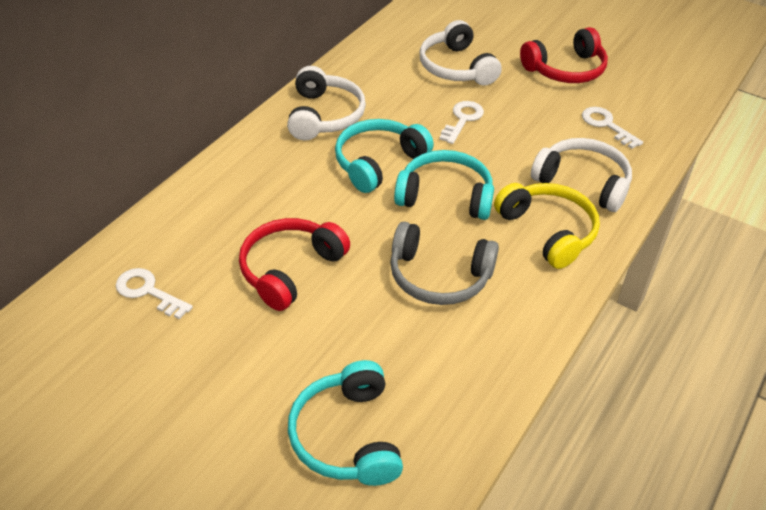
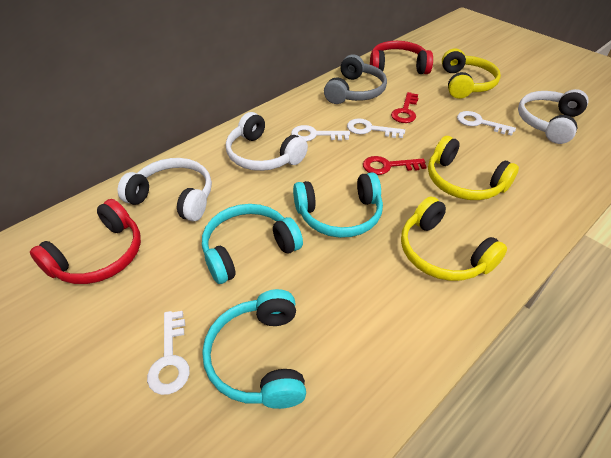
red key: none = 0 -> [363,156,426,175] [391,92,418,123] = 2
white key: [116,268,193,319] [439,101,484,144] [582,107,643,149] = 3 -> [147,311,190,395] [291,125,350,141] [347,118,405,138] [457,111,516,136] = 4
yellow headphones: [494,183,600,269] = 1 -> [401,197,507,281] [428,136,519,200] [442,48,501,99] = 3

